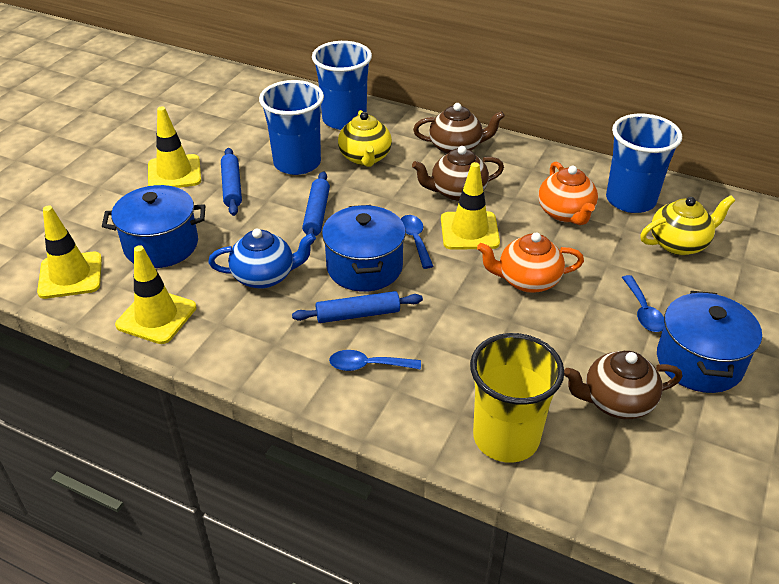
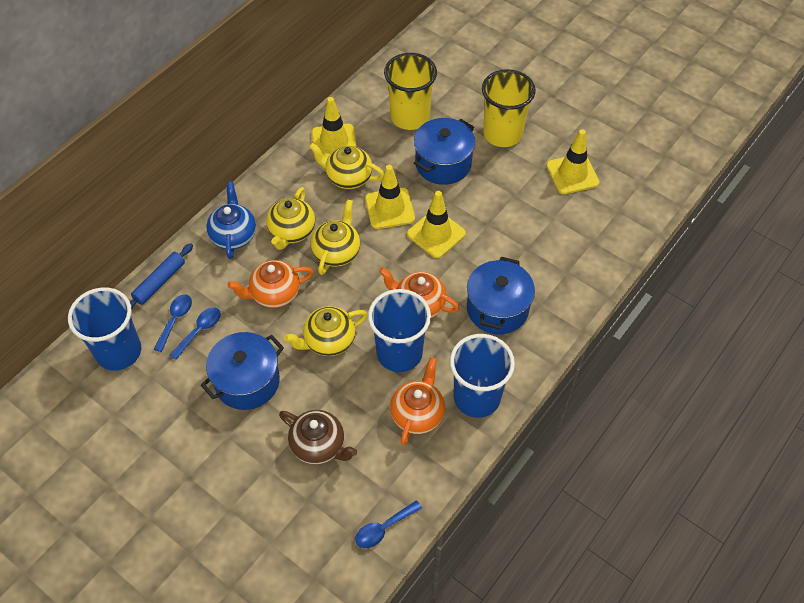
blue rolling pin: [221,148,242,216] [292,291,423,323] [302,171,330,244] = 3 -> [130,243,193,310] = 1
brown teapot: [412,146,504,202] [413,103,505,154] [564,351,682,419] = 3 -> [279,410,357,465] = 1
orange teapot: [477,232,584,293] [539,162,598,225] = 2 -> [227,260,314,308] [379,267,459,318] [390,357,445,445] = 3
yellow cup: [470,333,564,463] = 1 -> [384,53,437,130] [482,69,536,147] = 2
yellow teapot: [338,110,392,167] [640,195,735,255] = 2 -> [266,187,315,250] [284,306,368,356] [309,143,384,189] [311,199,360,275] = 4

